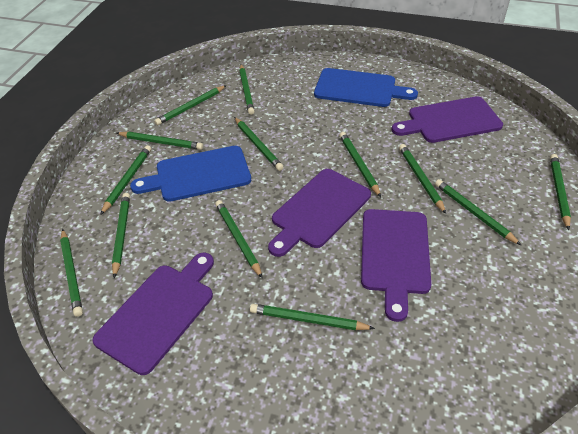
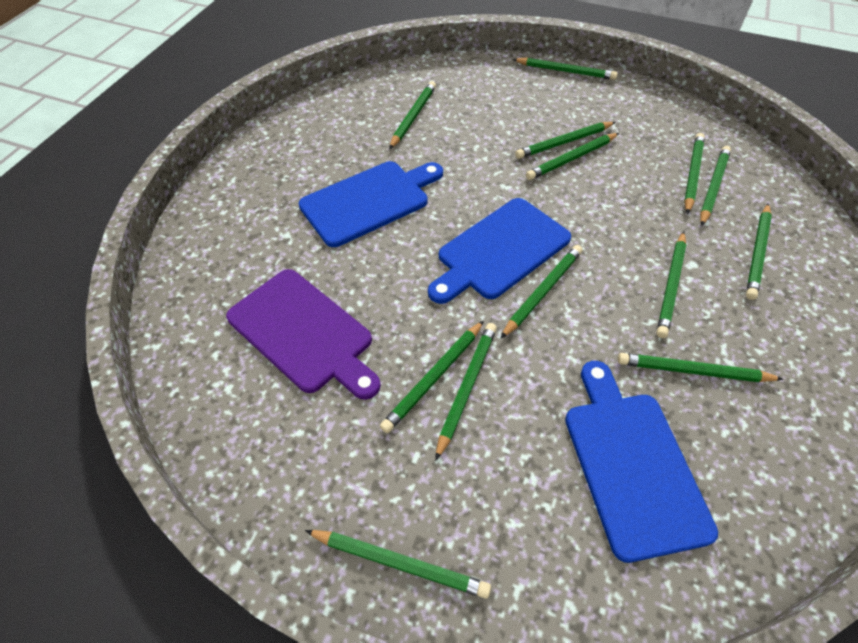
blue cutting board: [130,146,251,202] [314,68,418,107] = 2 -> [299,161,443,247] [428,198,571,304] [565,361,718,563] = 3
purple cutting board: [92,253,214,375] [268,169,371,257] [361,209,431,322] [392,96,503,143] = 4 -> [226,269,381,400] = 1

